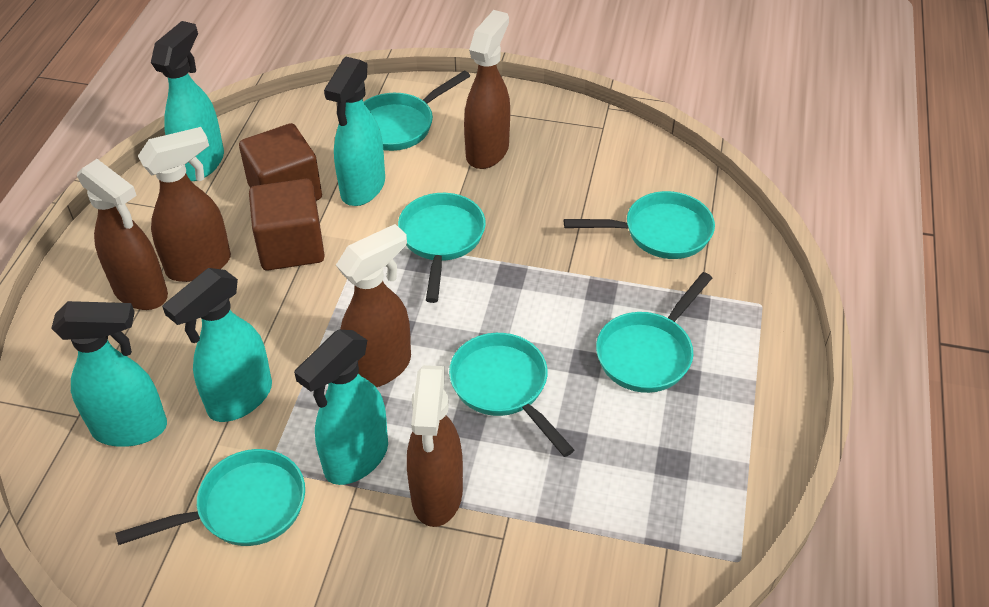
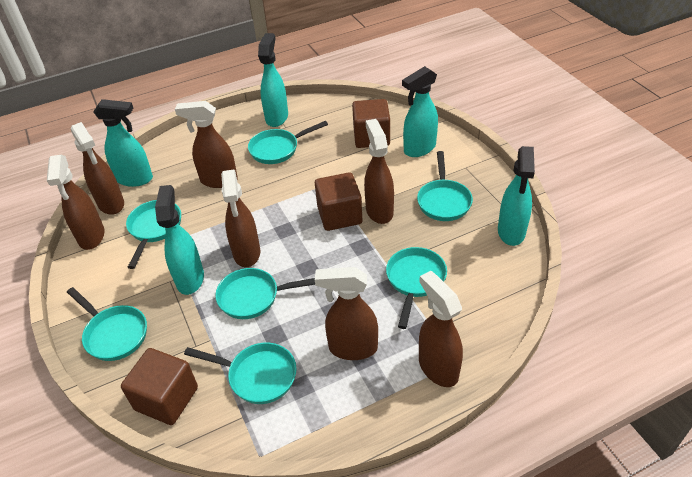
brown cube: [239,123,322,201] [249,179,325,270] = 2 -> [121,348,198,425] [315,172,362,231] [352,99,390,148] = 3
brown spray bottle: [77,159,168,310] [138,127,231,282] [336,224,411,387] [407,365,463,527] [464,10,510,169] = 5 -> [47,155,104,250] [71,122,124,215] [175,101,238,188] [221,169,260,267] [315,267,378,360] [364,119,394,224] [419,271,463,387] = 7
turquoise pan: [115,449,305,546] [364,70,470,151] [398,193,486,303] [449,333,574,457] [564,191,715,259] [596,272,712,393] = 6 -> [67,287,147,361] [126,200,181,269] [184,343,297,404] [215,268,315,319] [248,121,328,164] [386,247,447,329] [417,151,473,221] = 7

